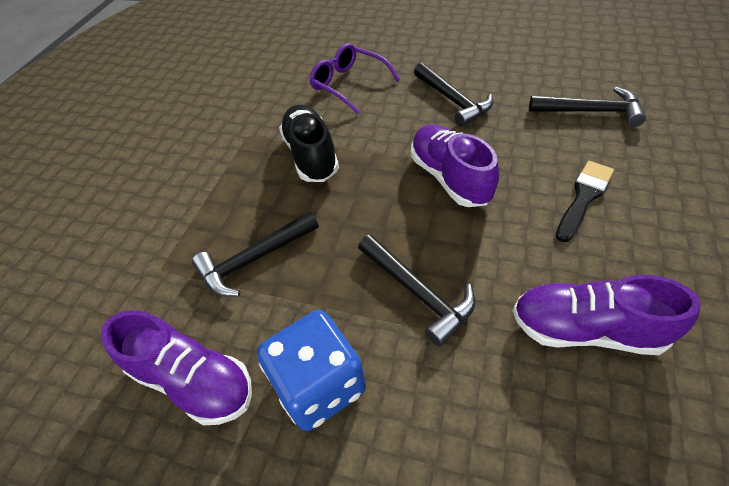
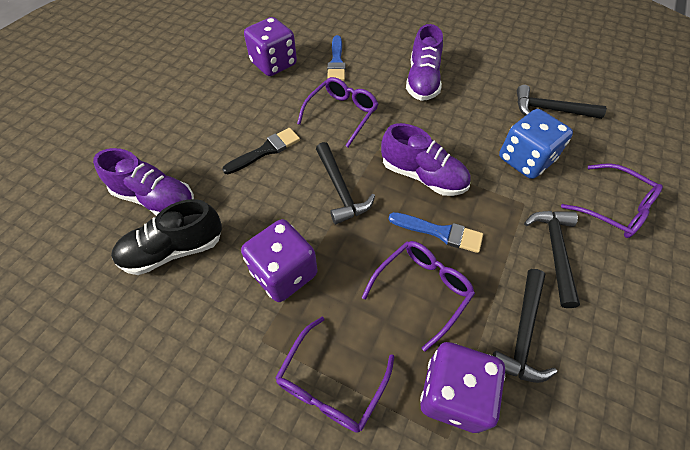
blue brush: none = 0 -> [327,35,346,81] [389,212,483,253] = 2
purple dice: none = 0 -> [241,219,317,302] [244,17,297,76] [420,342,505,433] = 3
purple glasses: [309,43,400,114] = 1 -> [275,317,394,433] [297,77,378,147] [362,241,475,352] [561,163,663,238] = 4

